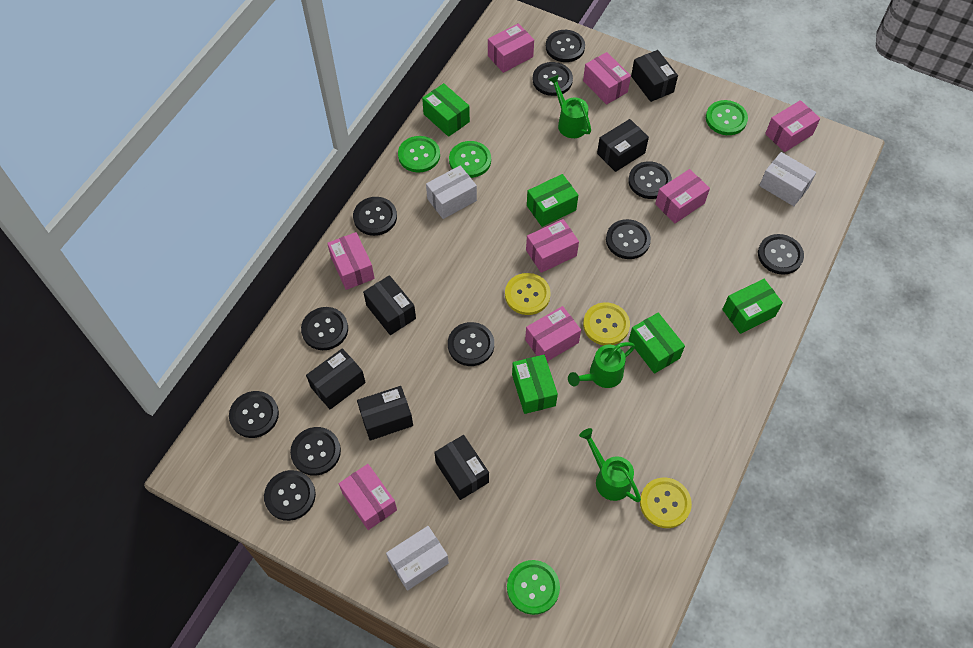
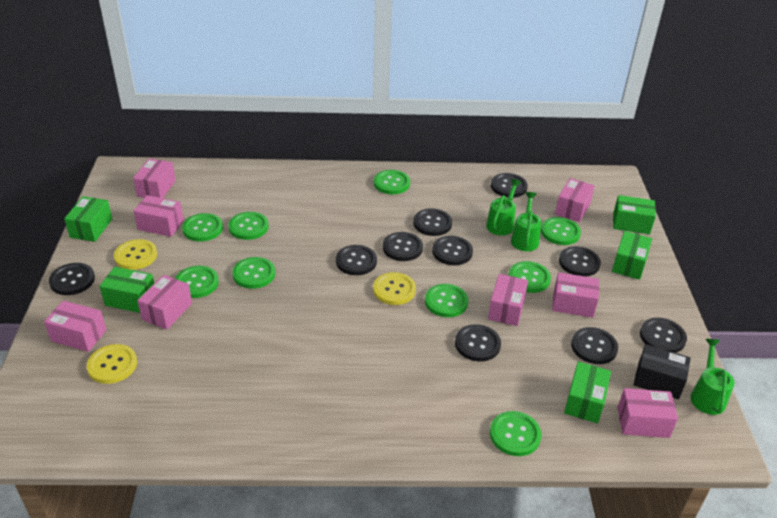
black box: [306,348,366,409] [357,386,413,441] [363,275,416,335] [434,435,489,500] [597,119,649,172] [631,50,678,102] = 6 -> [633,344,691,399] = 1
black button: [229,391,279,438] [264,470,316,521] [290,427,341,476] [301,307,348,350] [353,197,397,236] [448,322,494,366] [533,62,573,96] [546,30,585,62] [606,219,651,259] [628,161,672,199] [758,234,804,275] = 11 -> [49,263,95,295] [336,245,377,275] [383,232,423,261] [413,208,452,236] [432,236,473,265] [455,324,501,361] [491,173,528,198] [559,246,601,277] [571,327,618,364] [640,318,687,353] = 10
green button: [398,136,440,173] [449,141,491,178] [507,560,560,615] [706,100,748,135] = 4 -> [175,266,219,298] [182,213,223,242] [228,212,269,240] [232,257,275,289] [374,170,410,194] [425,284,468,317] [490,411,541,456] [509,261,551,293] [541,217,581,245] = 9
white box: [386,526,449,591] [426,165,477,219] [759,152,816,206] = 3 -> none = 0

